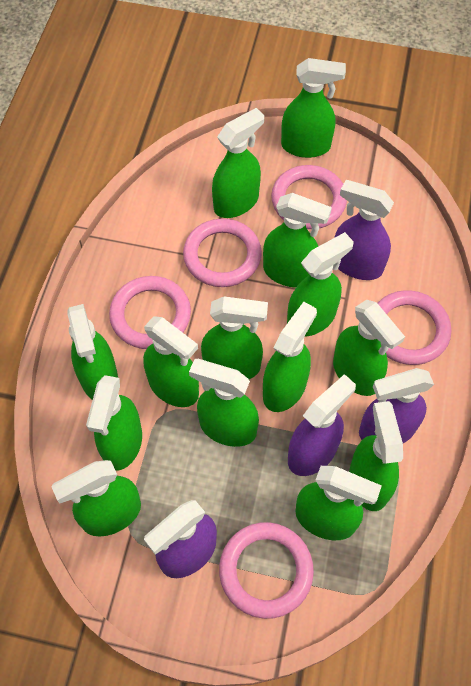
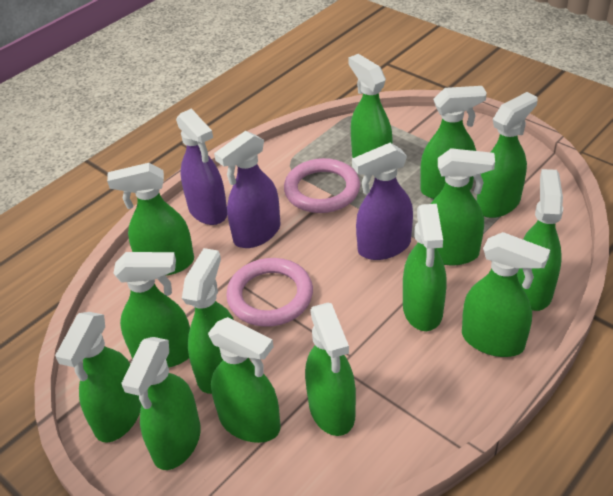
pink ring: [109,276,191,349] [183,219,262,287] [219,522,314,619] [271,165,347,229] [378,290,451,365] = 5 -> [226,258,313,327] [284,158,360,213] = 2
purple spray bottle: [144,500,217,578] [288,374,356,476] [334,180,394,280] [359,368,434,443] = 4 -> [176,109,227,225] [214,131,280,248] [352,143,413,260] = 3

